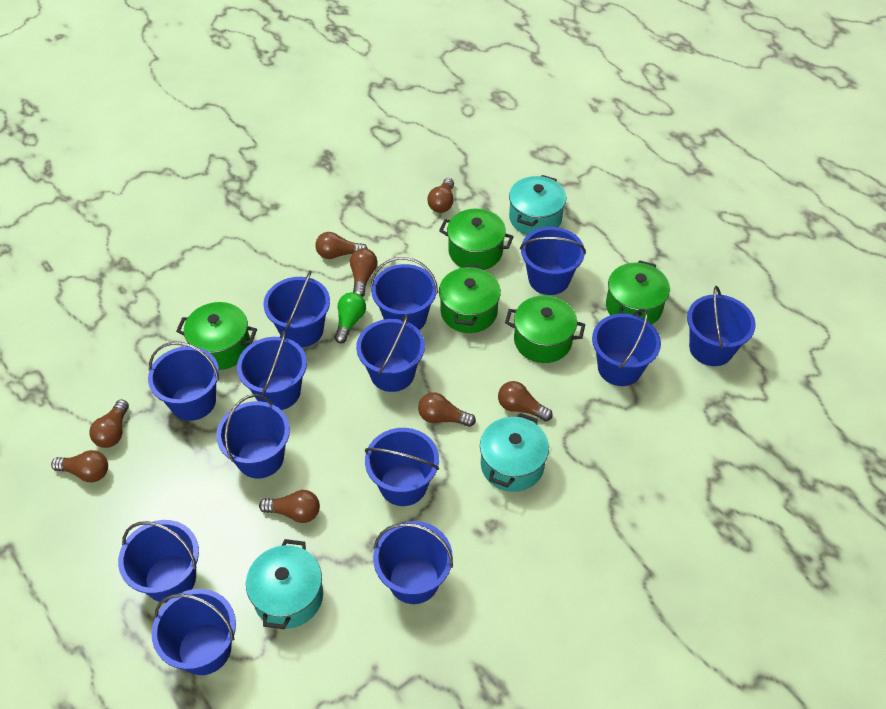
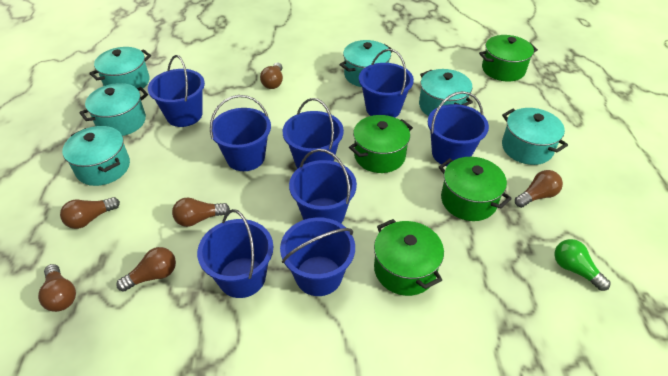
blue bucket: [118,520,199,603] [148,342,219,421] [152,589,236,675] [216,394,290,479] [237,331,307,410] [263,270,330,348] [356,314,425,392] [365,428,439,506] [371,257,438,330] [373,521,453,604] [520,227,586,295] [592,309,661,386] [687,286,756,366] = 13 -> [148,55,205,127] [197,209,273,298] [210,95,271,171] [280,217,355,296] [283,98,344,168] [289,149,357,223] [359,49,414,118] [428,91,489,166] = 8
brown light bulb: [51,450,108,482] [89,400,129,448] [259,490,320,523] [315,232,368,259] [350,248,377,297] [418,393,476,427] [427,178,454,213] [498,381,553,421] = 8 -> [38,264,76,312] [60,197,120,229] [116,247,176,292] [172,197,230,227] [260,63,283,89] [515,170,563,208] = 6
green pot: [176,302,257,370] [439,209,514,270] [439,265,501,333] [505,296,585,363] [606,260,670,324] = 5 -> [349,115,413,173] [374,219,444,296] [439,157,512,221] [479,35,538,82] = 4
turquoise pot: [246,539,323,629] [480,413,549,492] [509,175,566,235] = 3 -> [62,126,130,186] [79,83,148,136] [89,47,151,88] [339,40,393,87] [419,69,473,116] [502,108,568,165] = 6

